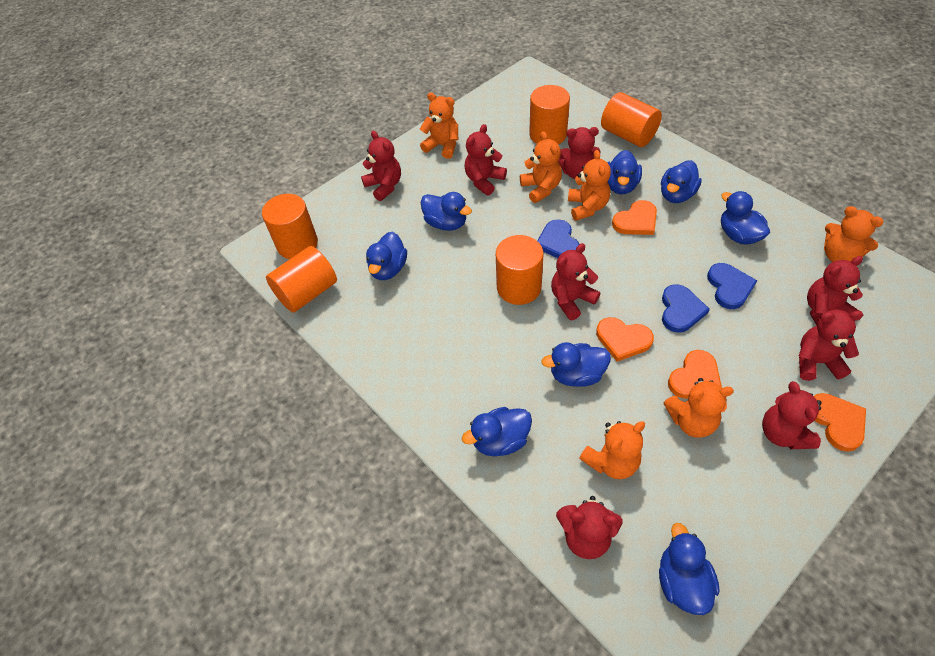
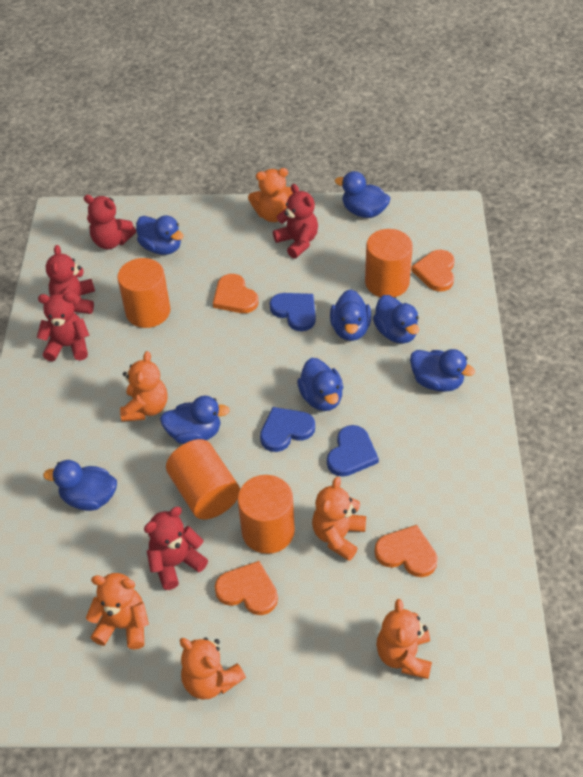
orange cylinder: [262,194,318,259] [266,246,337,313] [496,235,543,305] [529,85,570,144] [601,92,662,147] = 5 -> [117,258,170,328] [166,439,240,520] [238,475,295,554] [365,229,413,297] = 4
red teddy bear: [361,131,401,201] [464,124,507,195] [551,243,600,320] [556,496,623,559] [558,127,600,179] [762,381,822,449] [799,310,863,381] [807,256,863,325] = 8 -> [37,293,89,362] [46,245,95,314] [84,195,136,249] [144,507,208,590] [273,184,318,258] = 5

